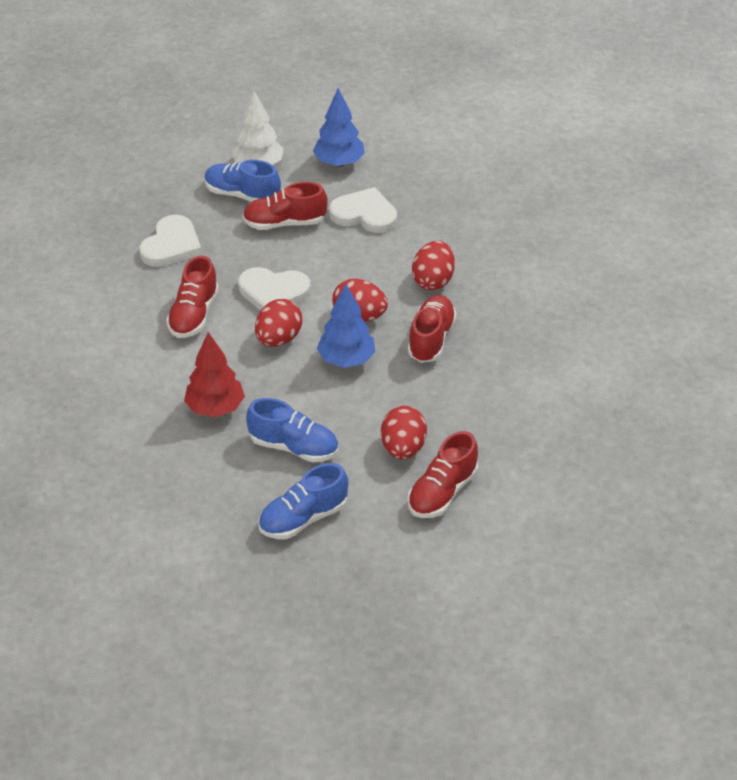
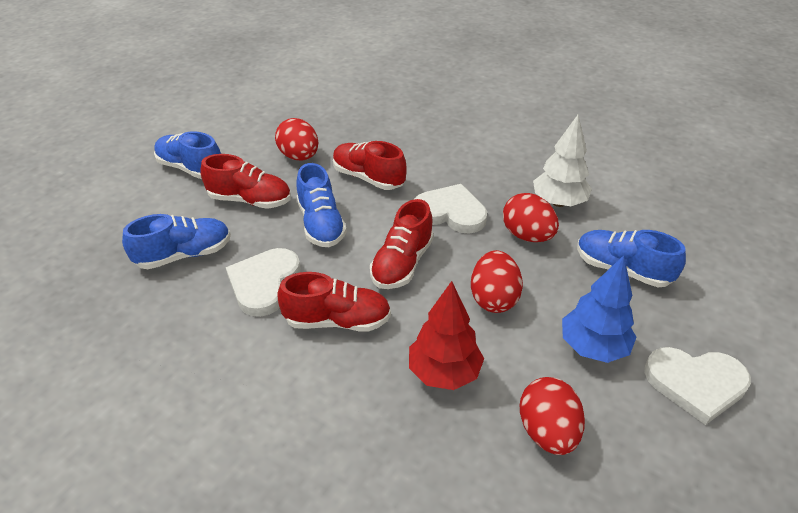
blue shoe: [204,160,281,202] [246,398,339,462] [258,463,348,539] = 3 -> [122,214,231,269] [154,131,221,179] [296,163,347,247] [577,230,686,287] = 4
blue tree: [313,88,365,167] [317,284,375,368] = 2 -> [562,255,636,363] = 1

